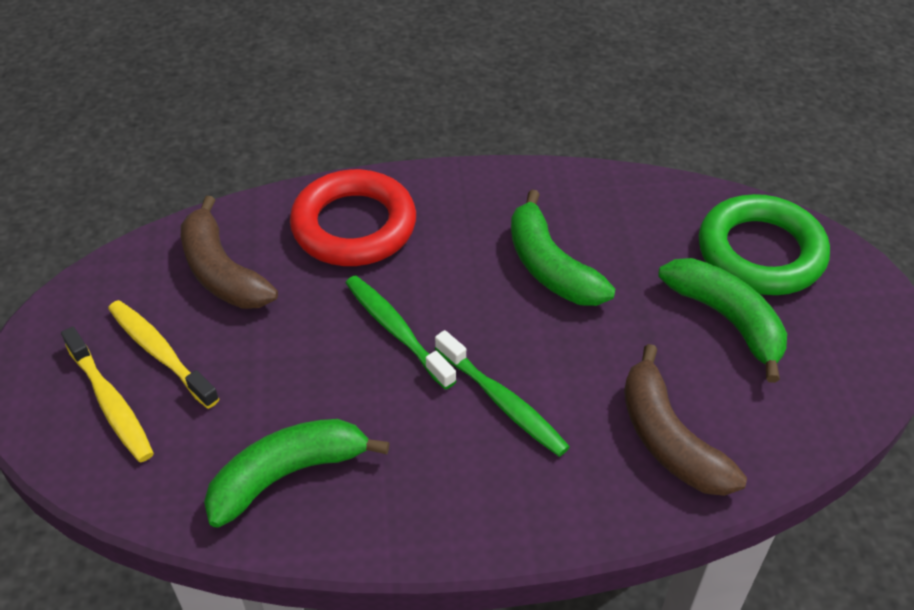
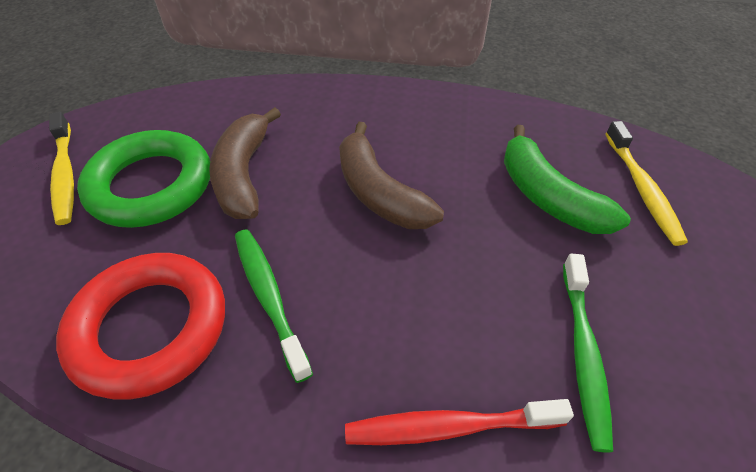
green banana: [204,419,390,528] [511,190,615,306] [658,258,787,383] = 3 -> [504,125,631,234] = 1
red toothbrush: none = 0 -> [345,399,574,445] = 1

